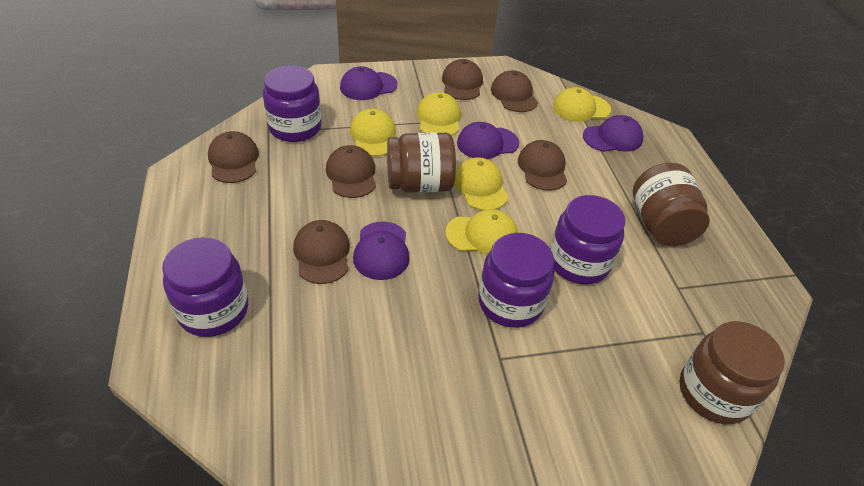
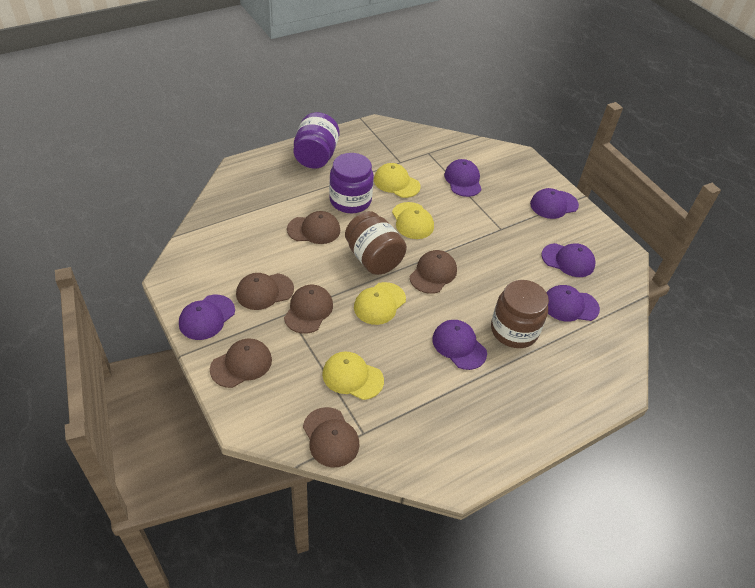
brown jar: [387,132,456,193] [633,163,710,246] [679,321,785,424] = 3 -> [345,211,407,275] [491,280,549,348] = 2
purple cap: [340,66,398,100] [353,221,410,280] [457,122,519,159] [583,115,643,152] = 4 -> [179,295,235,340] [432,320,487,370] [444,159,482,197] [530,188,579,219] [541,243,595,277] [546,285,600,322] = 6
purple jar: [162,237,248,337] [263,65,322,142] [478,233,554,328] [550,195,625,284] = 4 -> [293,112,339,169] [329,153,374,213] = 2
yellow cap: [350,109,396,156] [417,92,461,136] [445,209,518,255] [454,157,508,210] [553,87,611,122] = 5 -> [322,352,384,400] [354,282,406,325] [374,163,421,198] [392,202,434,239] = 4

